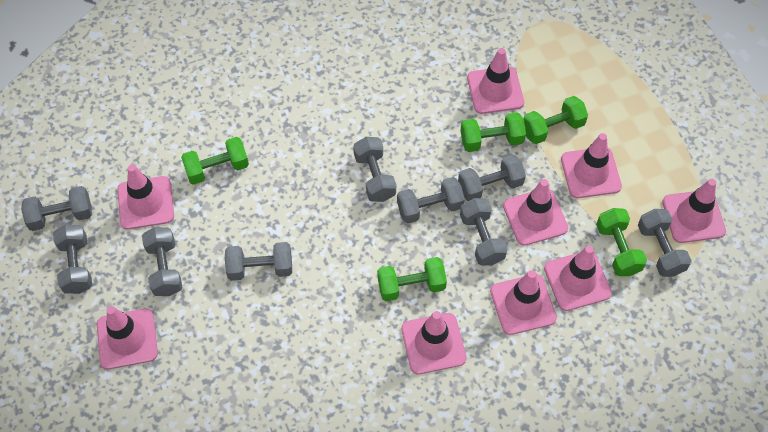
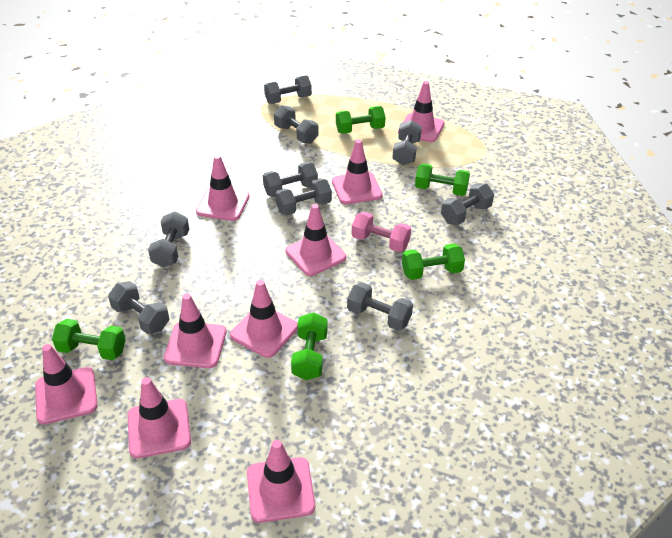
pink dumbbell: none = 0 -> [352,212,411,252] = 1

